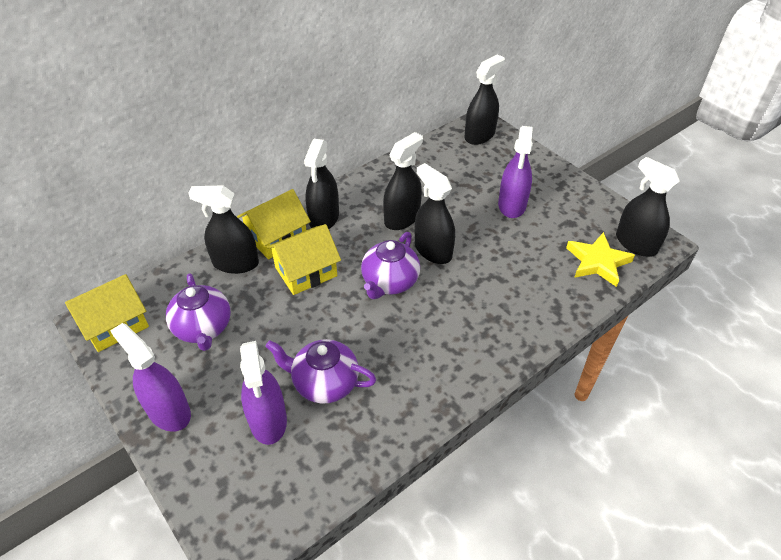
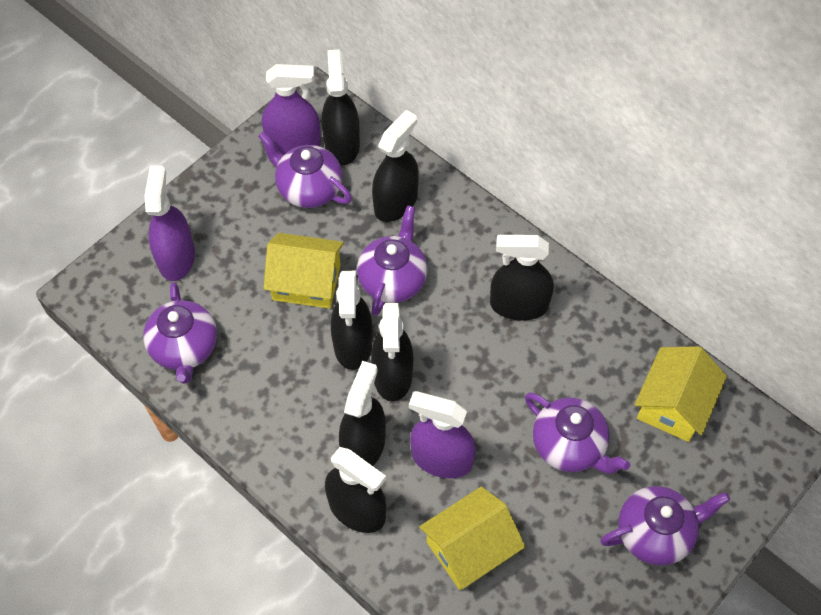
black spray bottle: [188,185,259,274] [304,139,339,229] [383,132,423,230] [415,163,455,264] [464,54,505,145] [616,157,680,257] = 6 -> [322,49,360,165] [325,447,386,533] [331,271,373,370] [339,361,386,466] [371,303,413,402] [372,110,419,222] [490,235,554,320] = 7
purple teapot: [166,273,231,351] [265,339,376,404] [361,232,420,299] = 3 -> [143,282,217,384] [258,131,352,208] [357,205,428,316] [525,392,630,474] [600,486,730,566] = 5
yellow star: [566,232,635,287] = 1 -> none = 0

